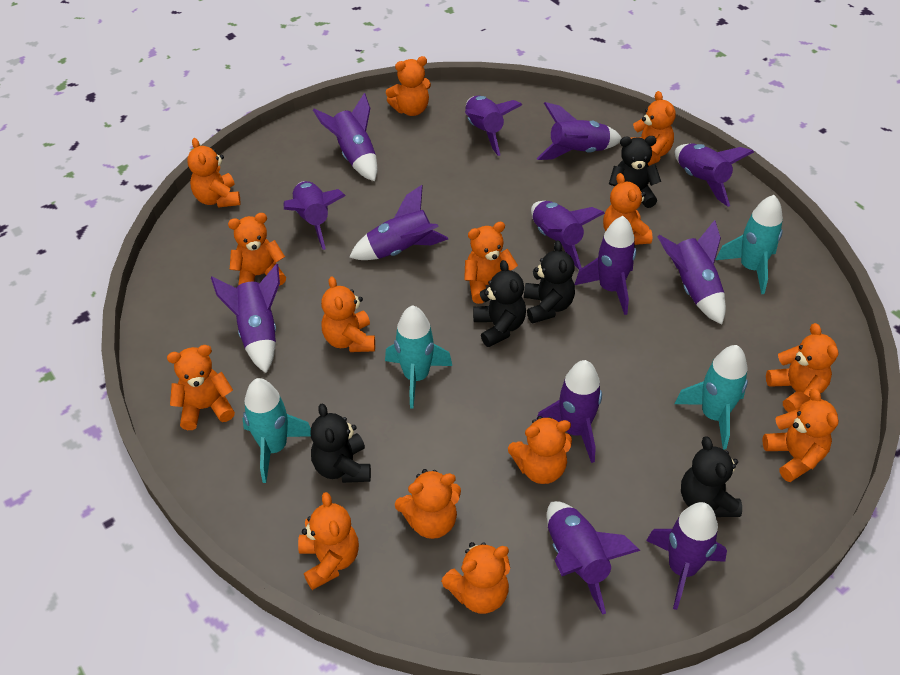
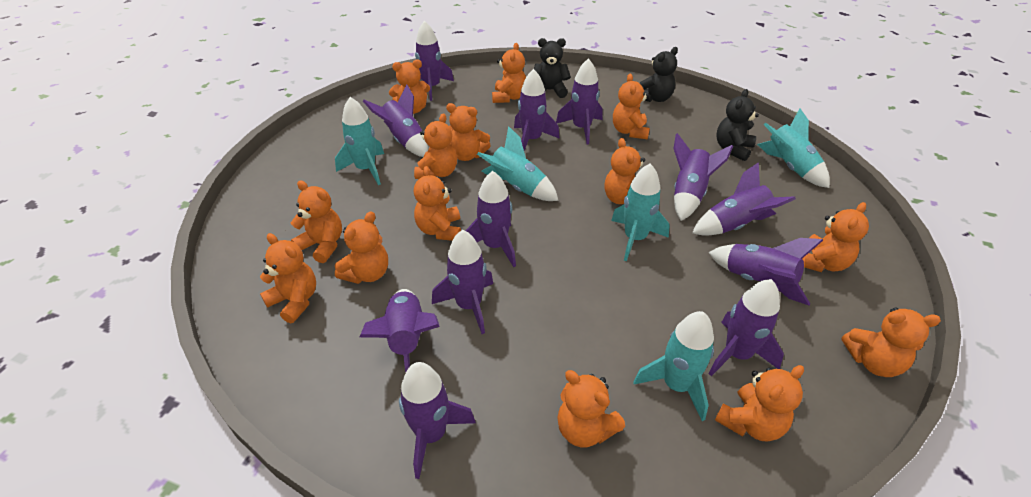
black teddy bear: [310,404,371,483] [473,260,526,347] [524,240,575,323] [609,136,661,208] [681,436,742,517] = 5 -> [534,38,571,98] [640,47,678,102] [716,89,759,161] = 3
purple rocket: [211,264,280,373] [283,181,346,250] [313,93,377,181] [349,185,448,260] [465,96,522,156] [531,201,605,270] [536,360,602,463] [537,102,622,160] [547,501,640,615] [575,216,636,315] [646,502,727,610] [657,220,726,324] [675,143,754,207] = 13 -> [360,289,440,373] [363,84,428,157] [399,362,476,479] [415,21,454,101] [432,230,493,334] [465,171,516,267] [514,69,560,151] [556,58,603,144] [673,133,733,221] [692,162,796,236] [708,279,784,376] [709,238,823,305] = 12
turquoise rocket: [242,378,311,483] [385,305,452,409] [675,345,748,450] [716,195,783,294] = 4 -> [335,97,384,185] [477,126,559,201] [611,164,670,261] [633,311,714,421] [757,108,830,188] = 5

